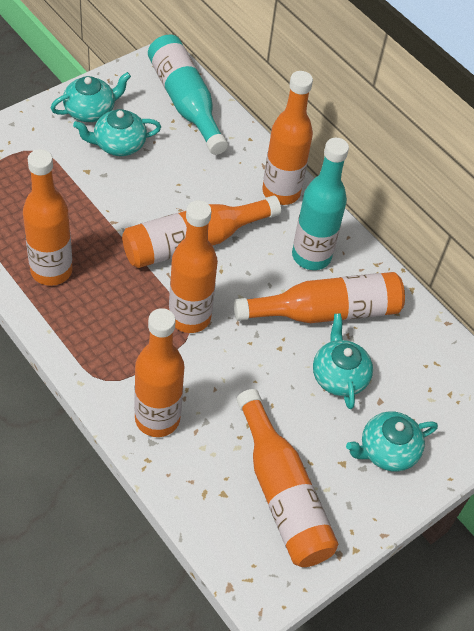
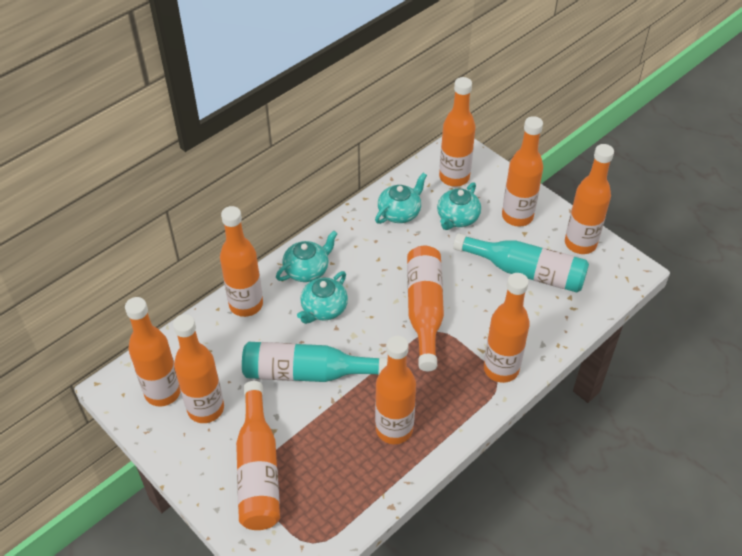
orange bottle: [23,149,73,286] [122,196,281,268] [134,308,185,437] [169,200,218,333] [234,272,405,323] [237,389,338,567] [263,71,313,205] = 7 -> [125,297,181,407] [173,314,224,423] [220,206,263,317] [236,381,280,530] [375,336,416,444] [407,246,444,371] [439,77,476,187] [484,273,530,383] [502,116,543,227] [565,144,614,254] = 10

